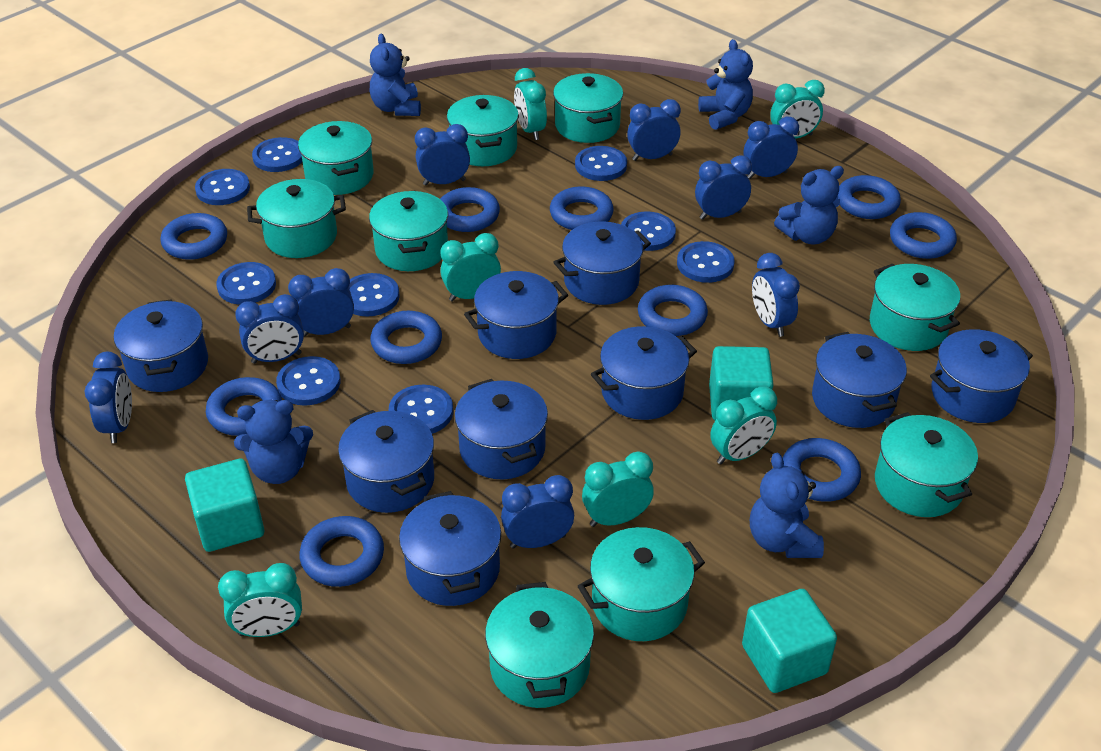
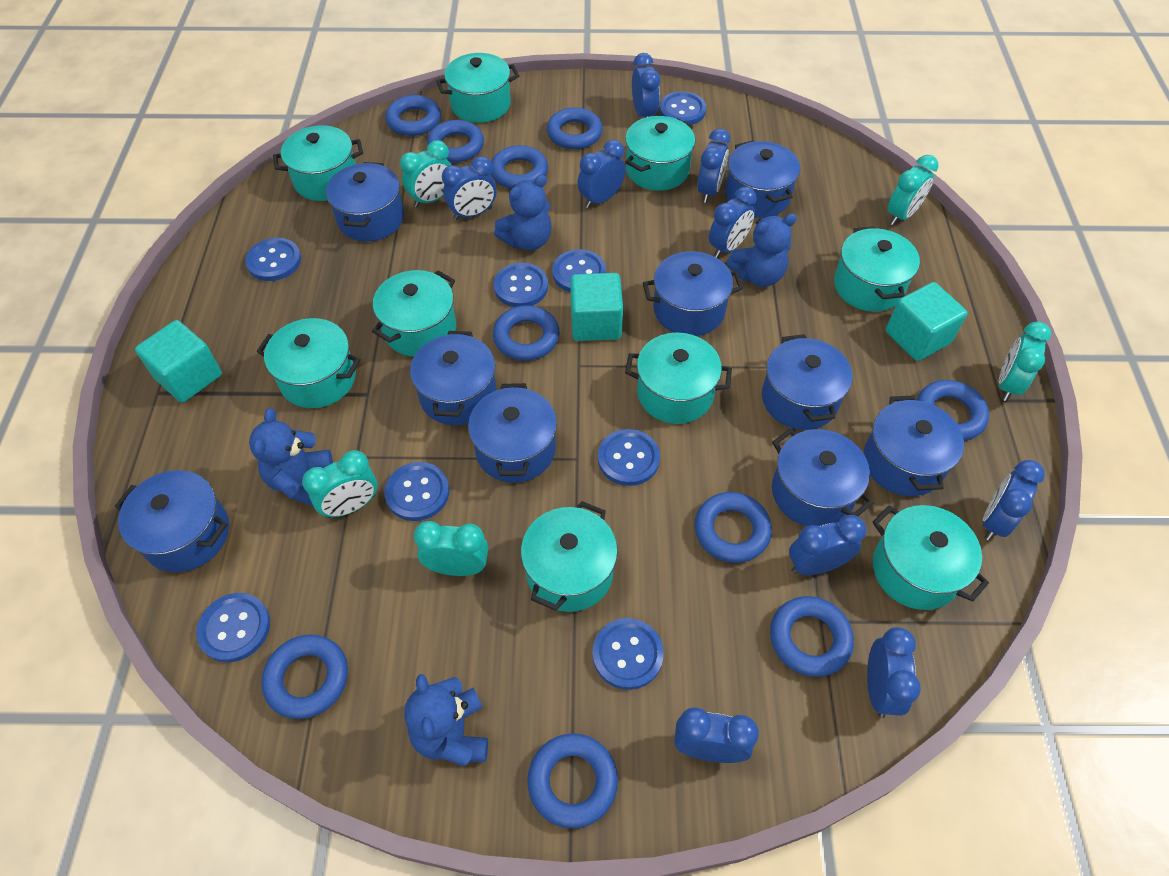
blue button: [195,169,250,205] [216,262,276,305] [252,137,302,172] [276,356,340,406] [349,273,400,317] [389,385,453,434] [575,146,627,181] [621,211,676,251] [677,241,735,283] = 9 -> [196,593,270,662] [245,238,301,281] [384,462,449,521] [493,263,548,307] [552,249,606,292] [592,618,664,690] [598,429,660,486] [659,91,706,125] = 8
blue teddy bear: [234,400,313,484] [370,34,421,116] [698,39,753,130] [750,453,824,558] [774,166,844,245] = 5 -> [249,408,333,506] [404,674,488,766] [494,175,552,251] [726,214,797,287] = 4
turquoise clock: [218,563,302,637] [440,233,501,301] [514,68,547,140] [582,452,654,527] [710,386,777,464] [770,80,825,139] = 6 -> [302,450,377,518] [400,140,452,207] [414,521,488,576] [888,155,938,225] [999,322,1051,401] = 5

